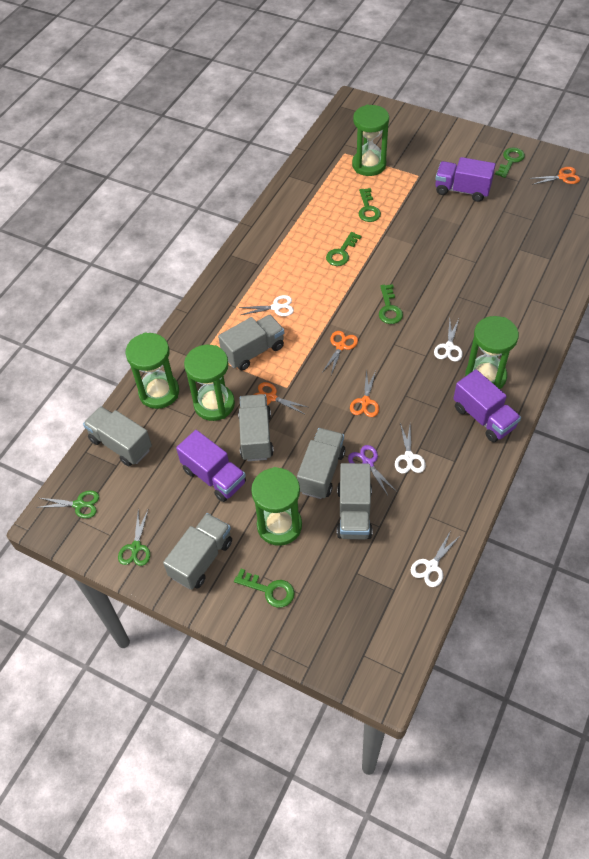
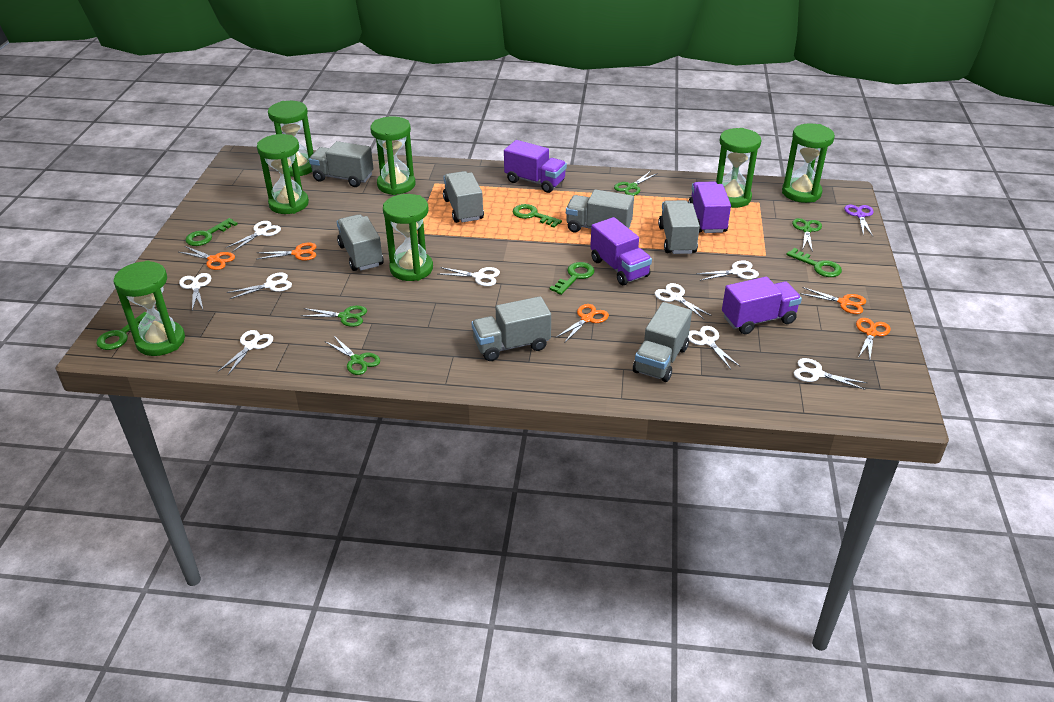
green hourglass: [125,332,179,409] [184,345,235,421] [251,467,302,546] [352,105,389,176] [465,316,519,389] = 5 -> [113,260,185,356] [257,134,309,214] [268,101,313,177] [370,116,415,195] [383,194,433,281] [716,128,761,208] [782,123,835,203] = 7
green scissors: [36,490,99,518] [118,508,150,566] = 2 -> [301,306,367,327] [325,336,380,375] [614,172,658,196] [792,218,822,252] = 4
grey truck: [83,406,152,466] [163,513,232,590] [218,315,284,371] [238,394,274,461] [297,428,345,499] [337,463,372,539] = 6 -> [309,141,373,187] [337,214,384,271] [443,171,484,223] [471,296,551,361] [566,189,634,232] [633,302,692,382] [658,200,700,254] = 7
orange scissors: [254,382,307,414] [322,331,358,375] [350,369,379,417] [529,167,580,185] = 4 -> [179,246,235,270] [257,243,317,261] [557,304,609,343] [799,287,866,314] [856,318,890,359] = 5
purple truck: [176,430,246,502] [435,157,496,202] [453,369,521,442] = 3 -> [504,140,567,193] [590,217,652,285] [688,181,731,233] [722,277,802,334] = 4
white scissors: [239,295,294,316] [395,423,426,474] [411,532,460,587] [434,319,463,362] = 4 -> [179,273,211,310] [219,330,273,375] [226,221,281,252] [227,272,292,299] [439,267,500,286] [655,283,712,319] [688,326,740,369] [696,260,759,281] [794,358,867,390] = 9

